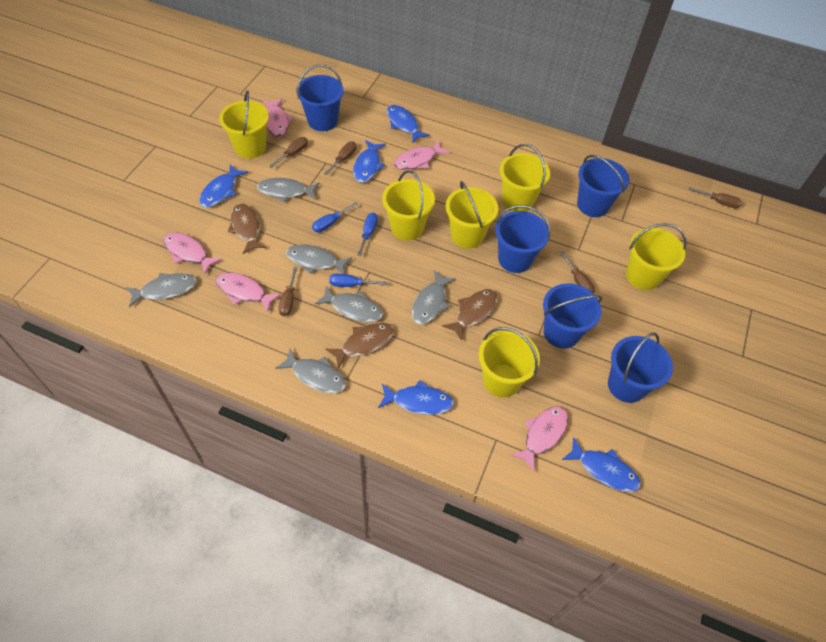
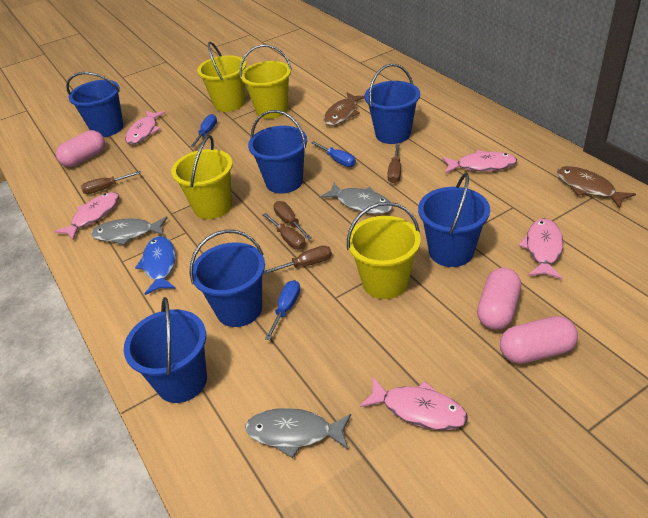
blue bucket: [296,64,344,131] [495,205,551,273] [543,283,602,349] [577,155,629,217] [608,333,673,403] = 5 -> [66,72,124,137] [123,297,207,403] [190,230,265,327] [248,110,307,194] [365,64,420,144] [418,173,490,267] = 6
blue fish: [199,164,248,207] [353,140,386,182] [378,380,454,415] [387,105,430,143] [562,437,641,492] = 5 -> [135,236,176,295] = 1
brown fish: [228,204,266,254] [326,323,394,369] [442,289,498,341] = 3 -> [324,92,365,125] [557,166,636,209] = 2
grey fish: [126,273,197,307] [257,178,319,202] [275,349,346,393] [286,244,352,274] [315,286,383,322] [412,270,456,324] = 6 -> [91,217,167,245] [245,408,351,458] [319,183,393,214] = 3
pink capsule: none = 0 -> [56,130,105,167] [477,268,521,330] [500,316,578,364] = 3
yellow bucket: [219,91,269,159] [382,170,435,240] [446,181,498,248] [479,327,540,398] [500,144,550,211] [626,223,687,290] = 6 -> [171,135,233,219] [197,42,246,112] [239,45,292,119] [347,202,421,299] = 4

